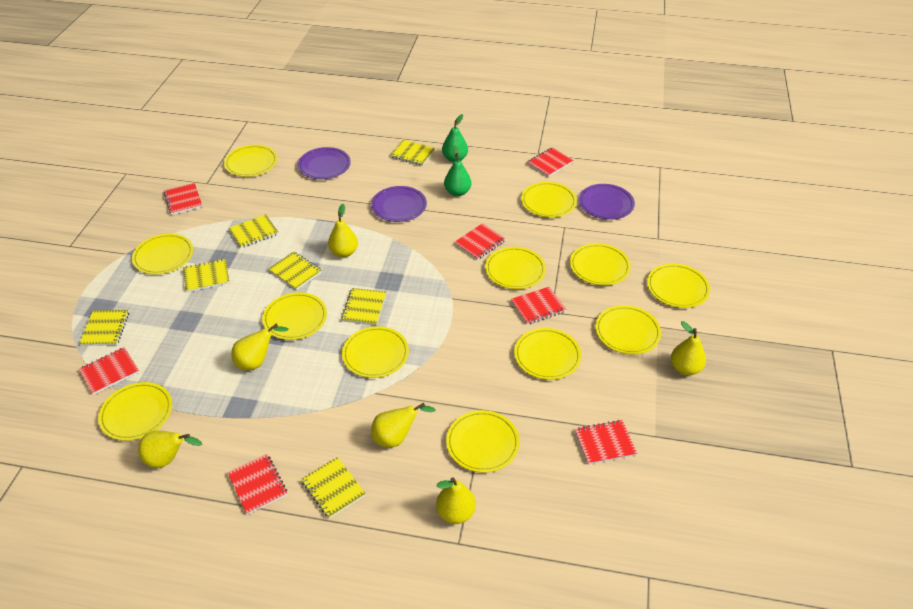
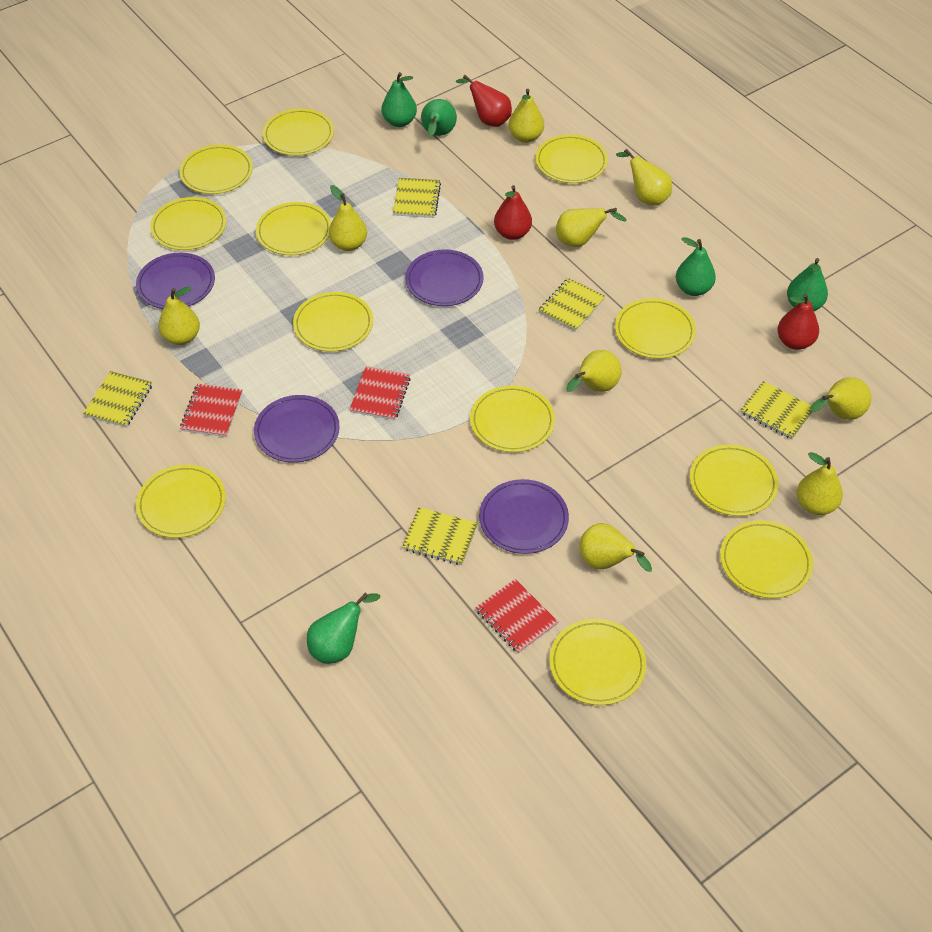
green pear: [442,114,468,162] [444,146,471,197] = 2 -> [307,592,380,664] [381,72,417,127] [421,99,457,137] [676,237,716,296] [787,258,828,311] = 5
purple plate: [298,147,351,179] [371,186,427,222] [579,184,635,220] = 3 -> [136,253,215,309] [254,395,340,463] [405,249,484,306] [479,479,569,554] = 4
red notebook: [79,347,139,395] [164,183,202,215] [227,454,287,515] [454,223,506,260] [511,286,566,324] [527,147,574,177] [575,420,637,465] = 7 -> [180,384,242,437] [349,366,411,420] [475,579,558,654] = 3
red pear: none = 0 -> [456,75,512,127] [494,185,532,240] [777,294,819,350] = 3
yellow notebook: [79,310,129,346] [183,259,230,292] [229,214,278,248] [268,252,322,290] [301,457,366,519] [341,288,386,325] [390,140,435,166] = 7 -> [83,371,152,427] [393,178,441,218] [402,507,478,565] [538,278,606,332] [740,381,813,440] = 5
yellow pear: [138,430,202,468] [231,324,289,370] [328,204,358,257] [371,403,436,447] [436,477,476,524] [671,321,706,375] = 6 -> [158,286,200,345] [329,185,367,251] [509,89,544,143] [556,208,627,247] [566,350,622,392] [579,523,652,572] [616,149,672,206] [797,452,843,515] [810,377,871,420] = 9

